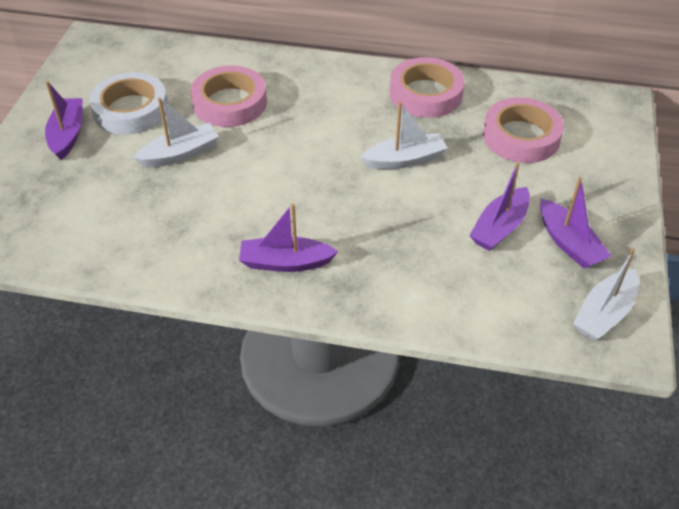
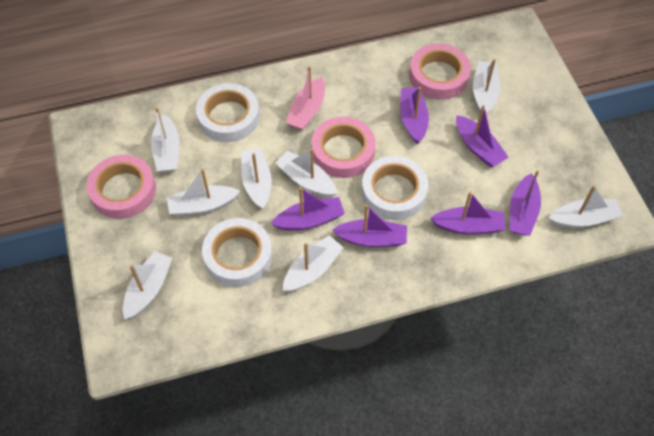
pink boat: none = 0 -> [286,66,325,130] = 1
purple boat: [45,81,82,160] [239,203,338,272] [469,162,530,251] [540,177,611,269] = 4 -> [271,187,345,230] [332,204,407,247] [400,87,429,144] [430,192,505,234] [456,105,509,167] [510,170,541,236] = 6
white boat: [133,97,219,167] [360,102,447,169] [573,248,639,340] = 3 -> [123,251,173,319] [151,107,180,172] [167,169,240,216] [241,148,272,209] [275,148,337,197] [283,235,344,292] [473,59,500,113] [549,185,623,228] = 8
white tape: [89,72,168,135] = 1 -> [196,83,260,142] [202,218,272,287] [362,156,428,220] = 3

